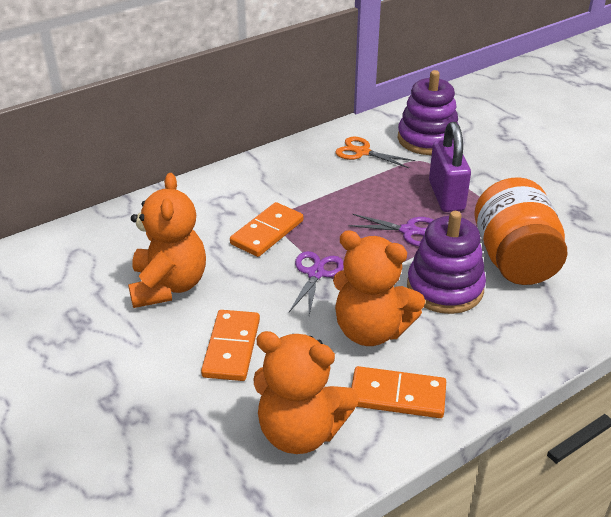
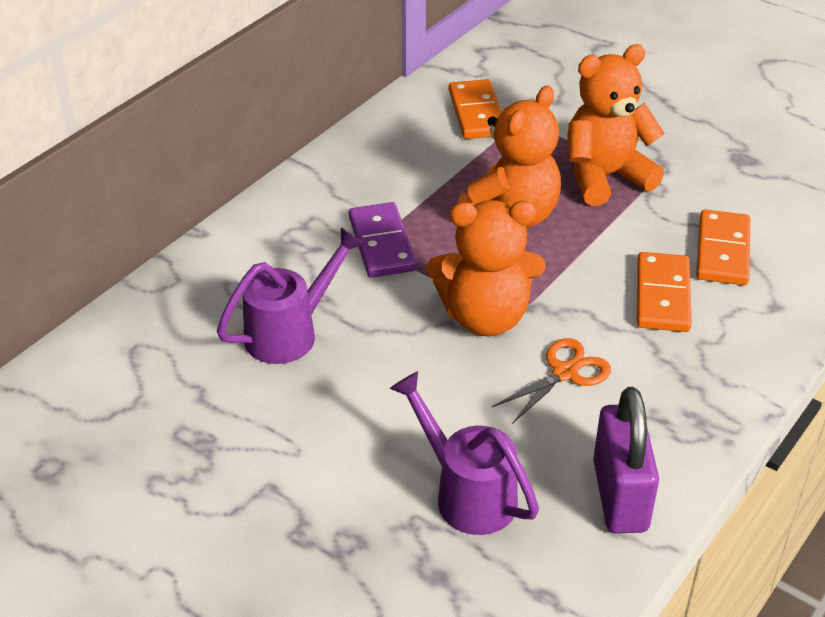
orange jar: [474,177,568,285] = 1 -> none = 0
purple domino: none = 0 -> [349,202,417,278] = 1
purple scissors: [289,251,344,315] [348,214,433,246] = 2 -> none = 0
purple stacking toy: [398,70,459,155] [407,211,486,314] = 2 -> none = 0
purple watering can: none = 0 -> [217,227,365,364] [389,371,539,535] = 2

